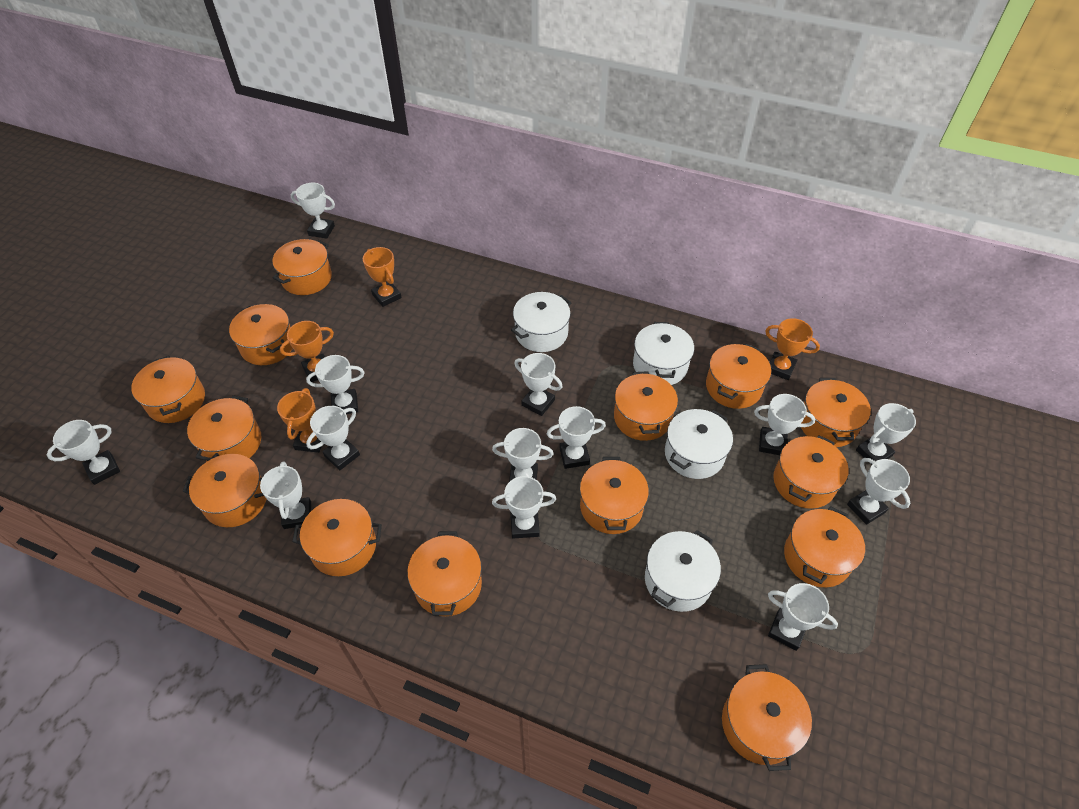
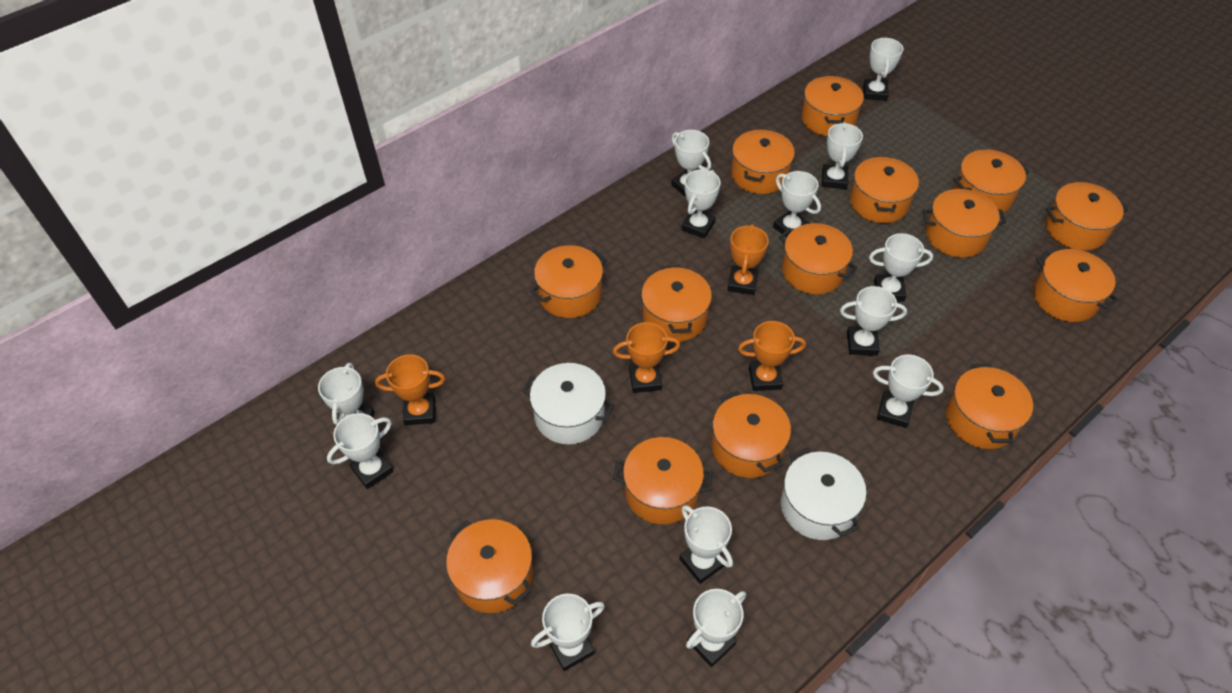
white pot: [511,292,572,352] [633,322,694,385] [645,530,721,612] [665,409,733,479] = 4 -> [522,363,615,444] [781,448,866,540] = 2

